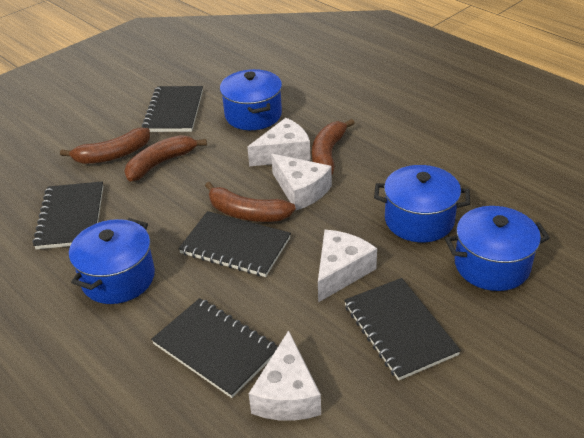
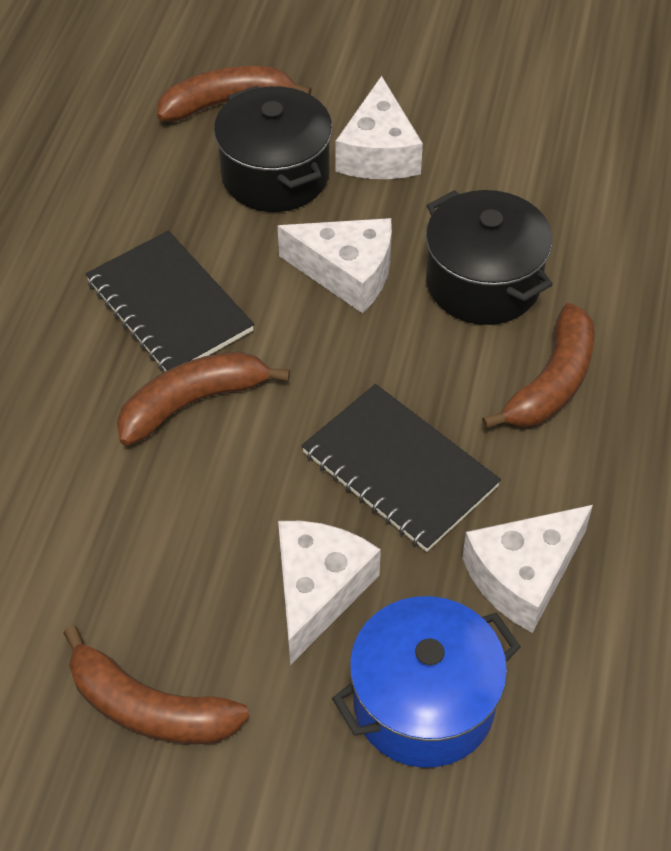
black notebook: [33,181,103,249] [142,86,203,132] [151,298,278,398] [178,211,291,277] [344,278,461,381] = 5 -> [85,231,254,372] [301,384,501,552] = 2
black pot: none = 0 -> [214,85,332,212] [426,190,553,325] = 2
blue pot: [69,218,155,304] [220,69,282,130] [374,165,470,242] [445,206,550,291] = 4 -> [332,596,521,768] = 1

